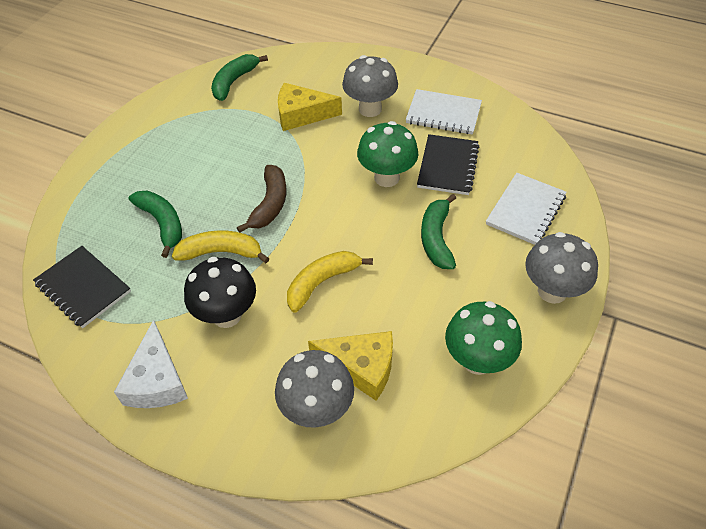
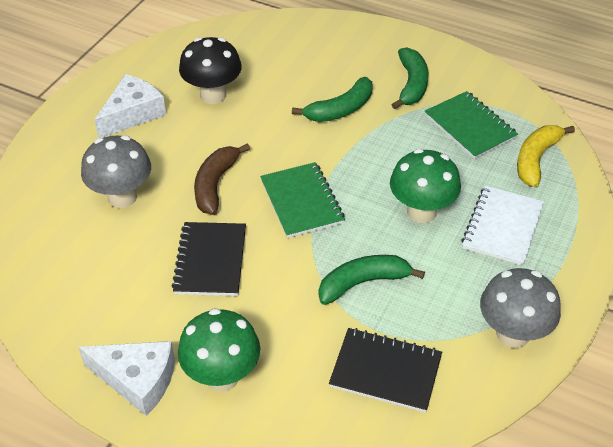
green notebook: none = 0 -> [260,162,345,238] [425,91,518,159] = 2
grey mushroom: [275,350,354,428] [342,55,398,117] [525,232,598,304] = 3 -> [81,135,151,208] [480,268,561,348] = 2
white cheese: [114,320,188,408] = 1 -> [78,341,175,416] [94,74,166,138] = 2
white notebook: [406,89,482,135] [486,173,567,245] = 2 -> [462,185,544,266] = 1
yellow banana: [172,230,269,263] [287,251,373,313] = 2 -> [517,125,575,187] = 1
yellow cheese: [278,83,342,131] [308,331,393,401] = 2 -> none = 0

